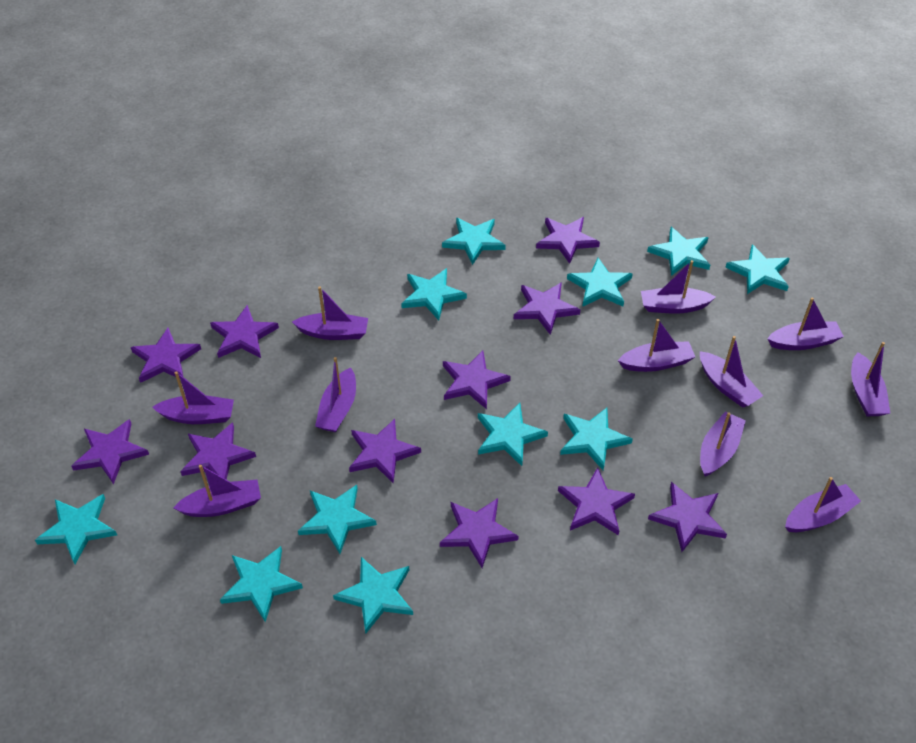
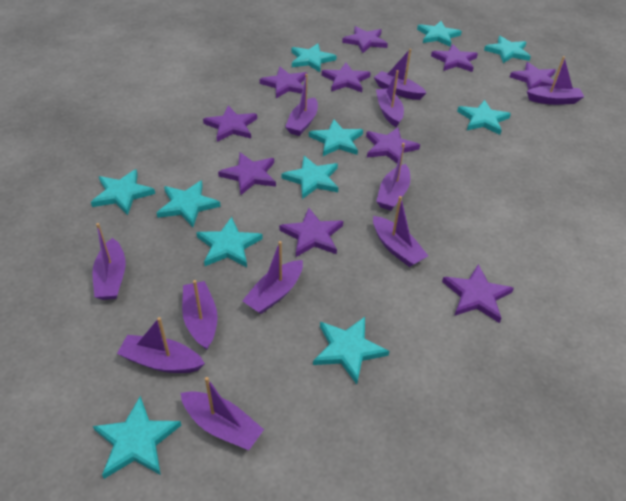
purple star: [71,419,149,484] [131,328,201,383] [180,422,256,479] [210,305,279,358] [349,419,421,483] [440,498,519,568] [443,351,511,409] [514,282,580,335] [536,217,600,264] [558,467,635,535] [648,482,727,552] = 11 -> [203,106,257,142] [218,152,276,195] [260,67,308,98] [279,208,343,257] [322,63,371,92] [342,26,388,53] [366,127,420,163] [431,44,478,72] [442,264,514,323] [510,62,556,90] = 10

